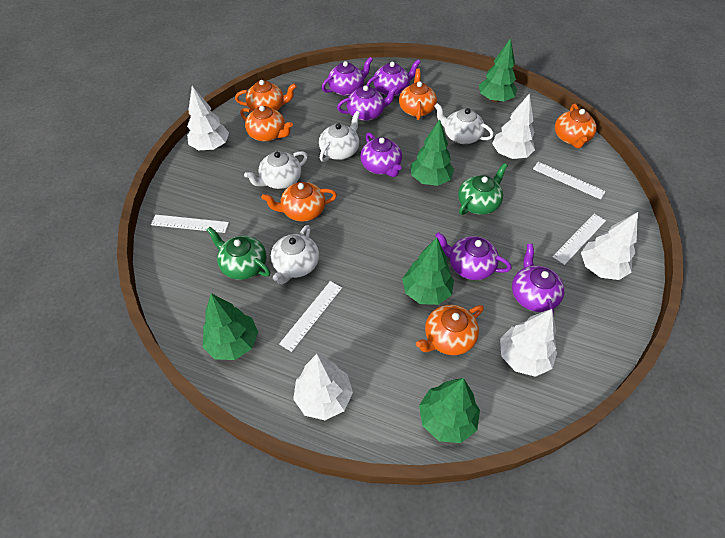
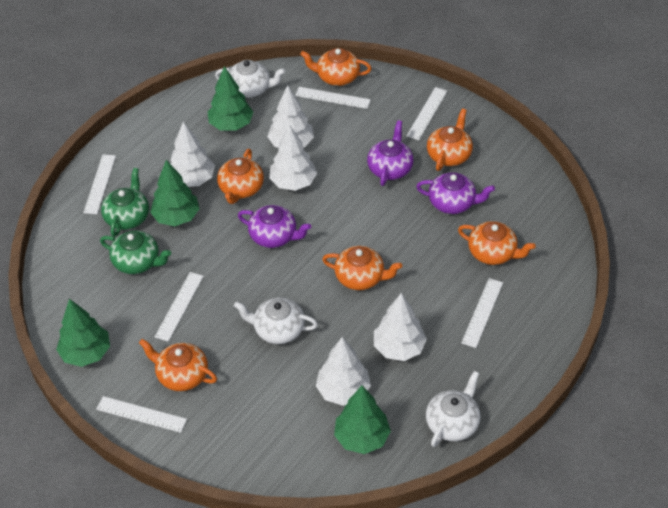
green tree: [203,293,258,360] [402,237,454,305] [411,119,454,186] [419,378,480,443] [479,38,517,102] = 5 -> [56,299,110,367] [150,160,200,226] [208,66,253,131] [334,386,391,454] = 4
purple teapot: [322,57,373,96] [337,85,398,121] [360,133,402,177] [366,59,421,96] [435,232,511,280] [512,244,564,315] = 6 -> [238,205,311,248] [367,120,414,186] [416,172,495,214] = 3
white ruler: [151,215,229,233] [279,281,342,352] [533,162,606,199] [552,214,606,265] = 4 -> [83,154,116,214] [96,396,187,433] [155,272,204,342] [295,87,371,109] [407,87,447,140] [461,278,503,348] = 6
white teapot: [244,151,308,189] [271,225,319,284] [319,111,360,162] [434,103,494,144] = 4 -> [215,60,285,98] [234,297,318,344] [426,371,480,447] = 3

